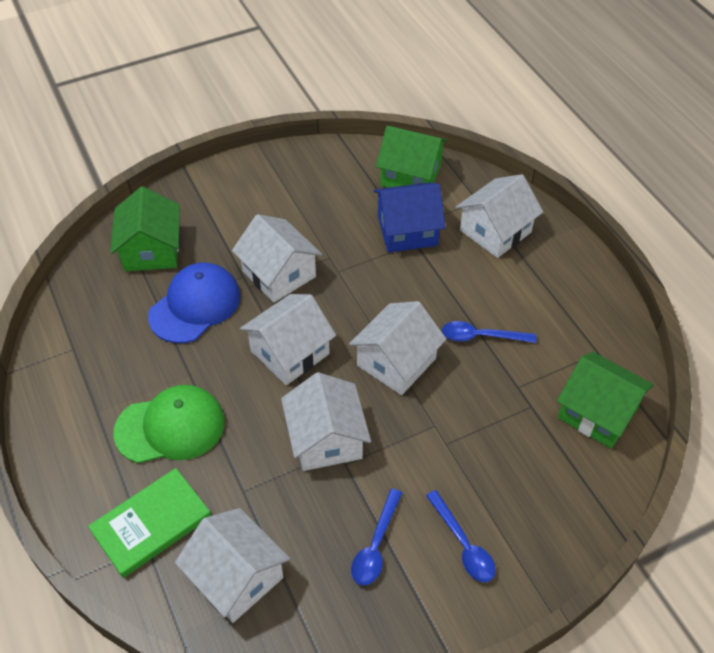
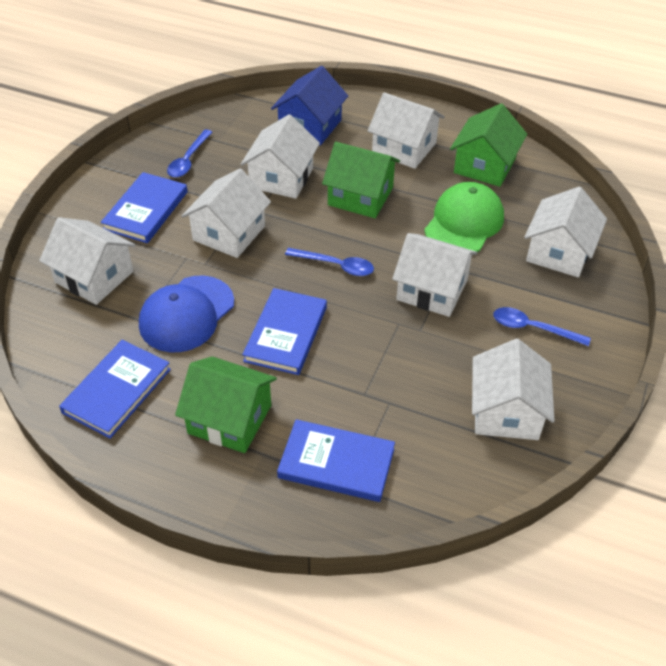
blue book: none = 0 -> [59,340,171,439] [101,172,188,243] [242,288,327,375] [277,419,395,502] = 4
green book: [88,468,211,578] = 1 -> none = 0
white house: [175,508,290,623] [232,214,322,303] [240,294,336,385] [281,372,371,471] [349,301,446,395] [456,174,543,258] = 6 -> [39,217,135,305] [182,168,271,258] [241,114,320,199] [368,92,445,169] [392,233,477,317] [472,339,555,440] [524,187,607,277] = 7

